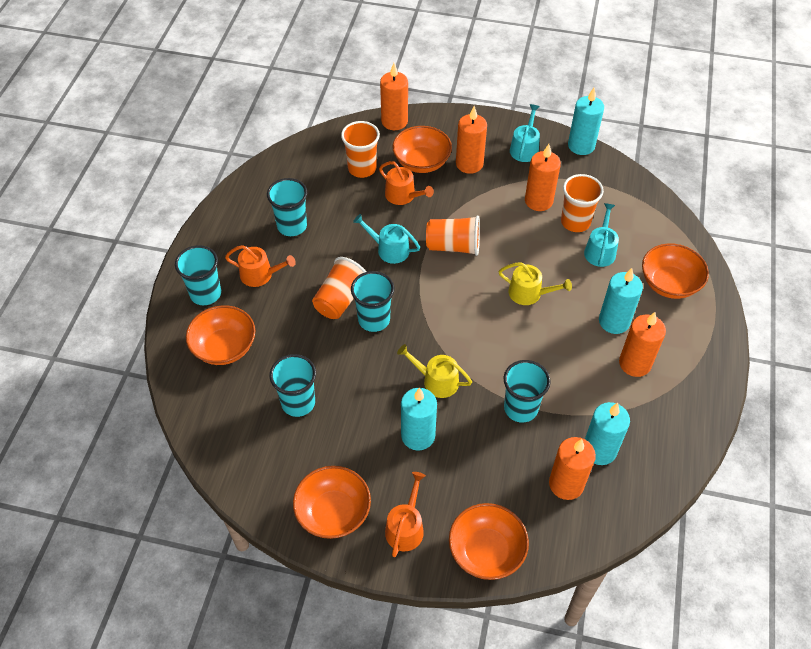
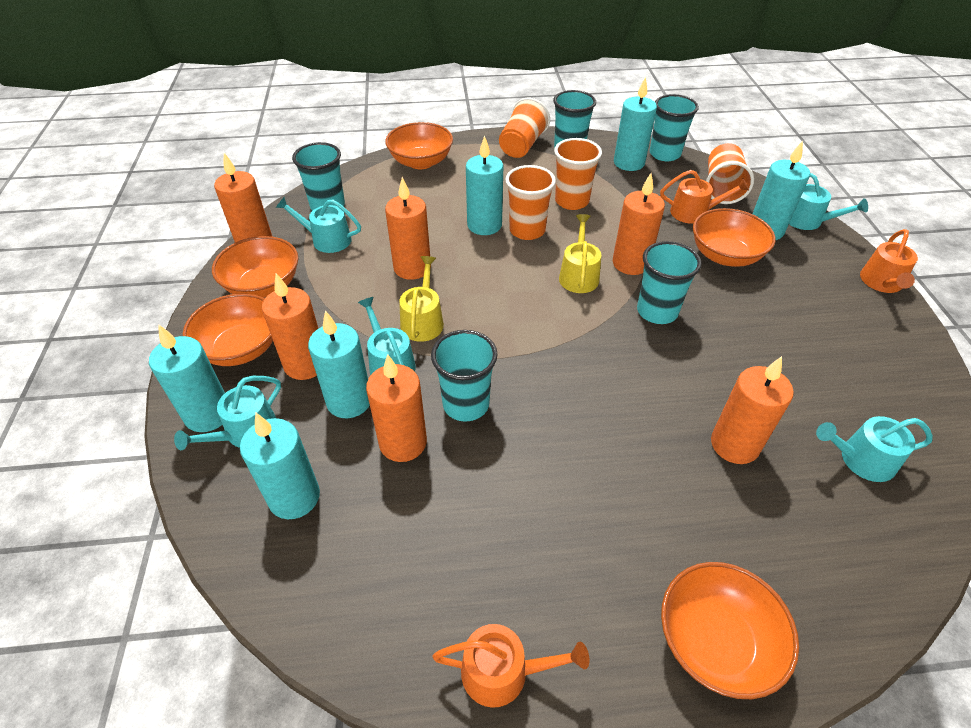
orange candle: [380,63,408,130] [456,106,487,174] [525,144,561,211] [549,437,596,500] [619,312,666,377] = 5 -> [214,153,272,243] [262,273,319,380] [366,354,427,462] [385,177,431,280] [613,173,665,275] [711,356,794,464] = 6
turquoise candle: [401,387,437,451] [568,88,604,155] [585,402,630,465] [599,268,643,334] = 4 -> [149,324,225,432] [240,413,320,519] [308,310,370,418] [466,135,503,235] [614,77,657,171] [753,141,810,240] = 6
turquoise watering can: [353,214,420,264] [510,104,540,162] [584,203,619,267] = 3 -> [174,376,281,450] [276,197,361,253] [358,297,416,375] [789,173,868,230] [816,416,933,482] = 5

